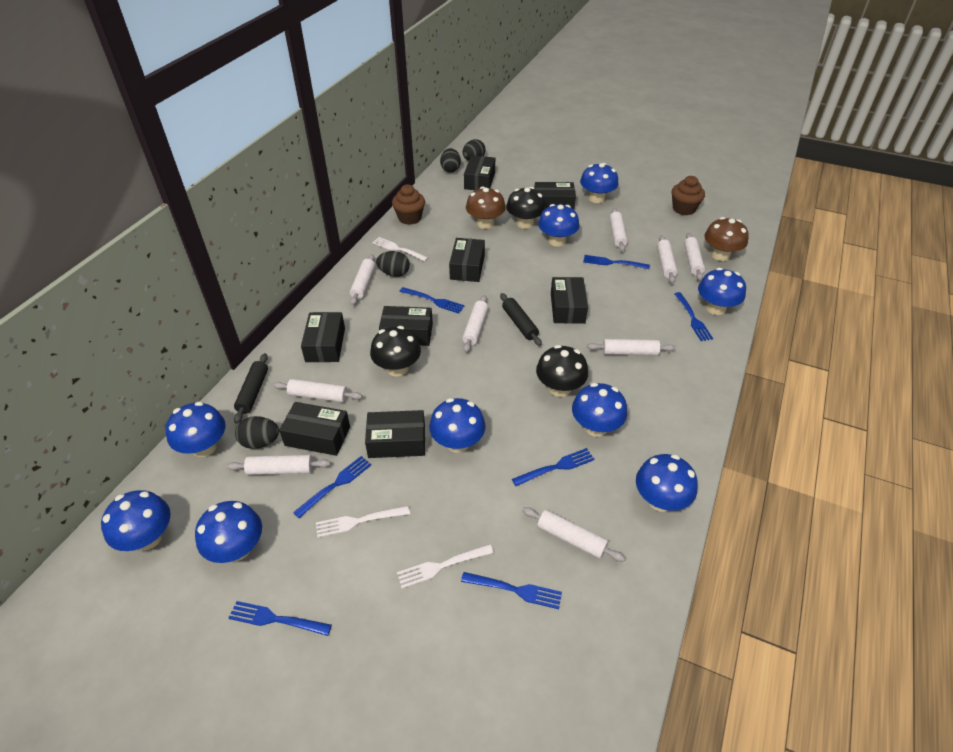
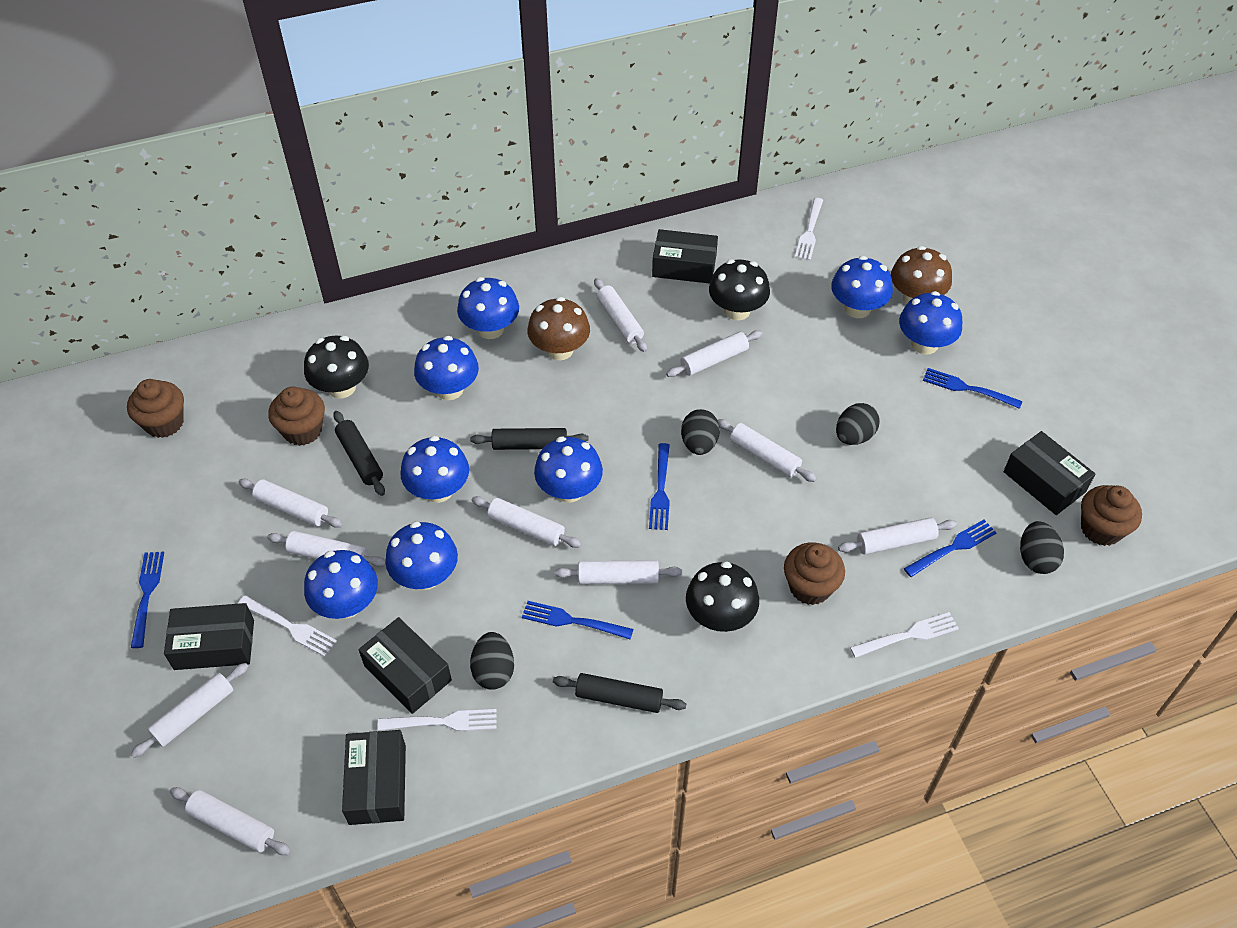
black box: [279,402,350,456] [301,312,345,362] [365,410,425,458] [379,306,433,346] [449,238,485,282] [464,155,495,190] [534,182,576,209] [551,277,588,324] = 8 -> [164,603,254,670] [342,730,406,825] [359,617,452,714] [652,229,718,284] [1004,431,1095,515] = 5
black rolling pin: [234,353,268,424] [500,293,542,346] = 2 -> [333,411,385,496] [470,428,588,450] [553,673,686,713] = 3
blue fork: [228,601,332,636] [293,456,371,518] [399,287,465,314] [461,572,562,609] [512,448,595,486] [583,255,650,269] [674,292,713,341] = 7 -> [131,552,164,648] [522,601,633,639] [649,443,670,530] [904,520,997,577] [923,368,1022,409] = 5
blue mushroom: [101,490,171,551] [165,402,226,457] [195,501,262,563] [429,398,486,453] [538,204,579,247] [572,383,627,437] [580,163,618,203] [636,454,698,512] [698,268,746,315] = 9 -> [304,550,378,619] [385,522,458,590] [400,436,469,503] [414,336,479,400] [457,277,519,339] [534,437,603,502] [831,256,893,318] [899,291,962,355] = 8
brown cupcake: [392,184,425,225] [672,176,705,215] = 2 -> [127,379,184,438] [268,386,325,446] [784,542,845,605] [1081,485,1142,546] = 4
white fork: [316,506,410,538] [372,237,428,261] [397,544,494,588] = 3 -> [238,595,337,657] [377,709,497,731] [795,198,823,260] [850,612,959,658] = 4
white rolling pin: [227,455,331,475] [273,379,362,402] [350,254,375,305] [462,295,488,352] [522,507,625,562] [587,339,675,356] [609,208,628,252] [657,235,678,284] [684,233,705,281] = 9 -> [131,663,249,758] [170,787,291,855] [238,479,343,528] [267,531,386,567] [472,496,582,548] [555,560,682,584] [594,278,647,352] [666,330,762,377] [718,419,817,482] [838,517,957,555] = 10

